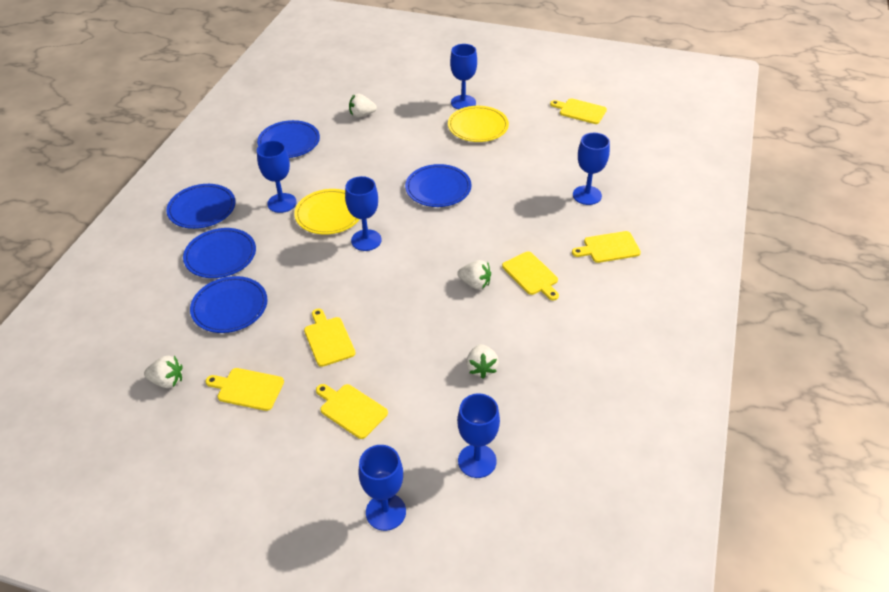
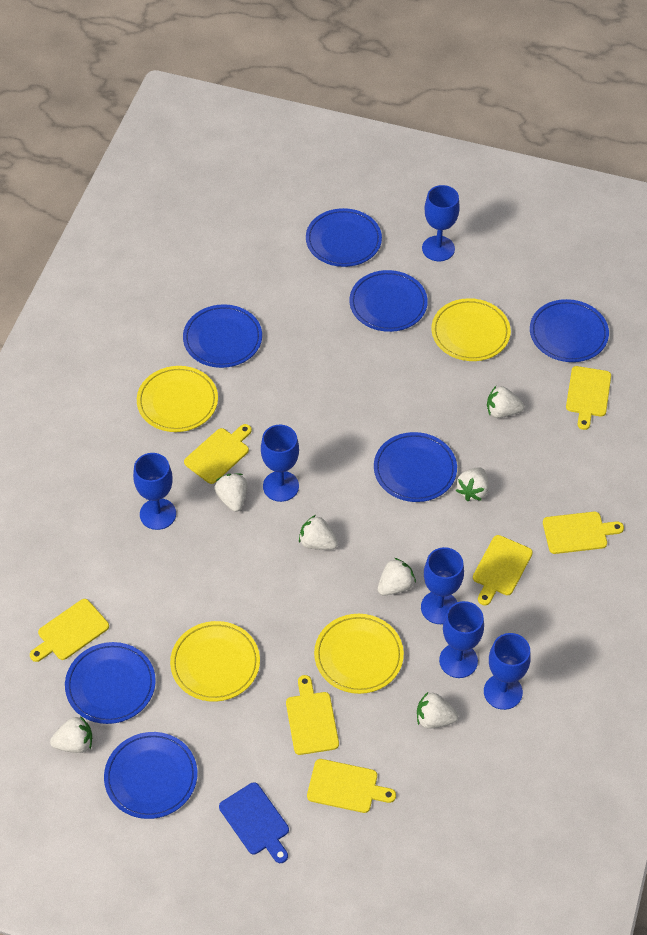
blue cutting board: none = 0 -> [219,782,289,863] = 1
blue plate: [166,184,236,229] [183,228,256,278] [190,276,268,333] [257,120,320,158] [405,164,472,207] = 5 -> [65,642,156,724] [104,732,197,819] [183,304,262,368] [306,208,382,267] [349,270,428,332] [374,432,457,502] [530,299,609,362] = 7
white strawberry: [144,356,183,388] [349,93,377,118] [457,260,491,289] [466,344,499,378] = 4 -> [50,716,92,753] [214,473,247,512] [299,515,338,550] [378,558,416,596] [417,692,458,729] [456,467,489,501] [487,386,524,418] = 7
yellow cutting board: [205,368,284,411] [304,309,356,367] [316,384,388,439] [502,251,559,300] [550,98,607,124] [572,231,641,263] = 6 -> [30,599,109,662] [184,424,252,484] [286,675,339,755] [307,759,396,813] [473,535,533,606] [543,512,624,554] [566,366,611,430] = 7
yellow plate: [294,189,360,234] [448,106,509,142] = 2 -> [137,366,218,432] [170,621,260,702] [314,614,404,694] [432,298,511,361] = 4

